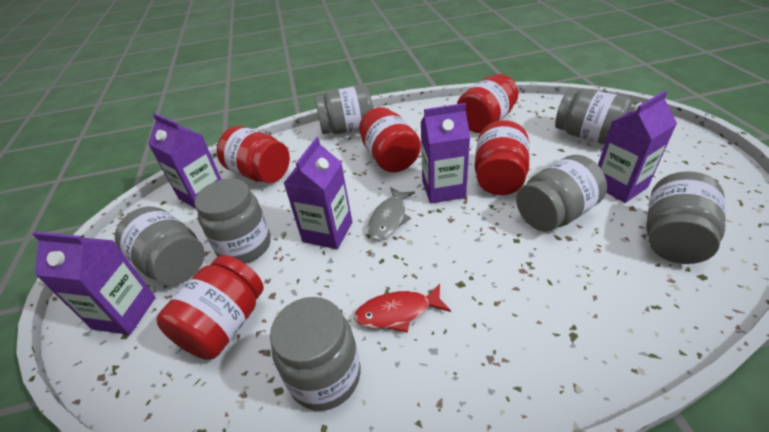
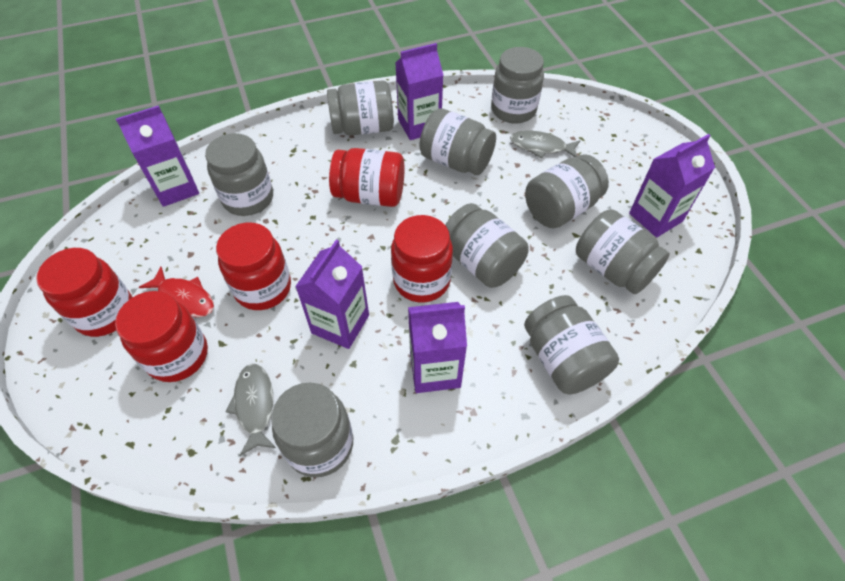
grey fish: [368,187,415,240] = 1 -> [226,364,276,456] [510,131,580,158] = 2
grey jar: [115,207,205,285] [195,178,271,264] [270,297,361,411] [315,85,373,134] [516,155,607,232] [555,88,632,144] [646,171,726,264] = 7 -> [205,133,273,216] [271,383,353,477] [327,80,394,135] [420,108,496,175] [445,203,528,288] [491,47,544,123] [524,295,619,395] [525,154,609,228] [576,209,670,294] = 9

